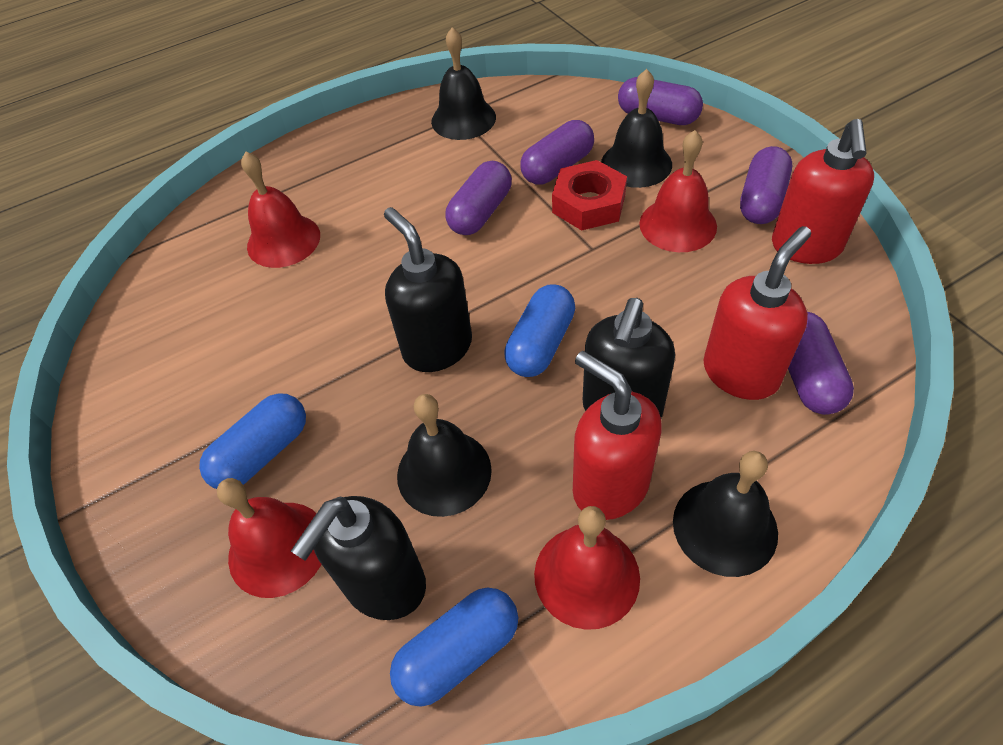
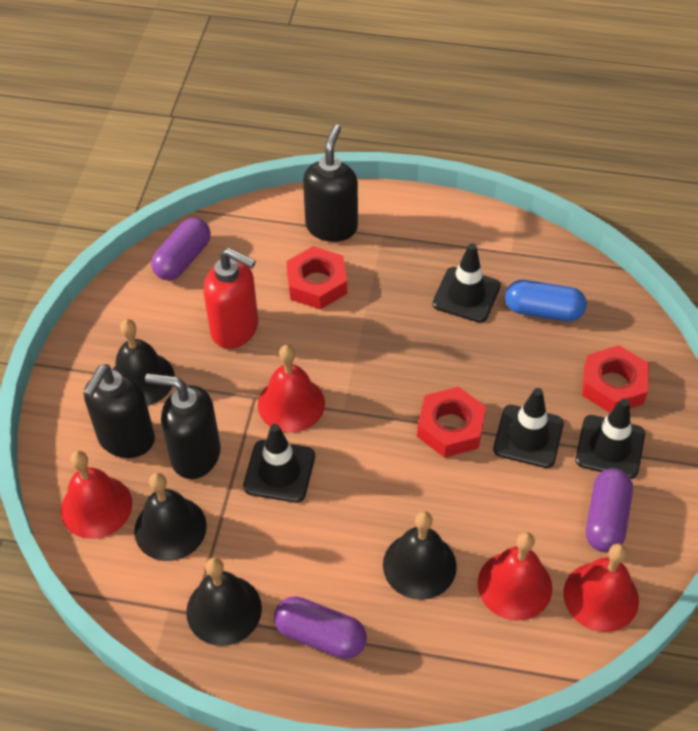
black traffic cone: none = 0 -> [243,424,315,503] [433,243,501,323] [493,388,564,468] [575,399,645,479] = 4
blue capsule: [199,393,306,489] [390,588,518,707] [504,284,575,377] = 3 -> [505,280,587,322] = 1
purple capsule: [445,161,512,235] [520,120,594,185] [618,77,703,125] [740,146,792,224] [788,312,854,415] = 5 -> [151,217,211,280] [274,596,367,659] [586,468,633,553] = 3
red nut: [552,160,627,231] = 1 -> [286,246,347,310] [417,387,486,458] [582,345,649,413] = 3
red soap dispenser: [573,351,661,520] [703,226,811,400] [772,119,874,264] = 3 -> [203,248,258,349] = 1

